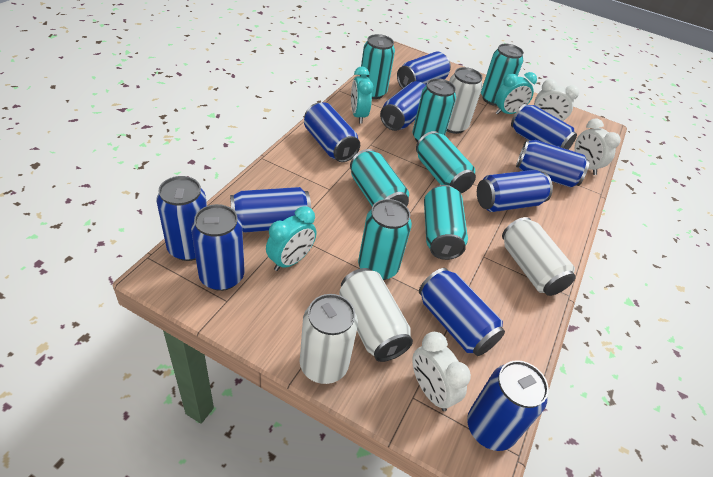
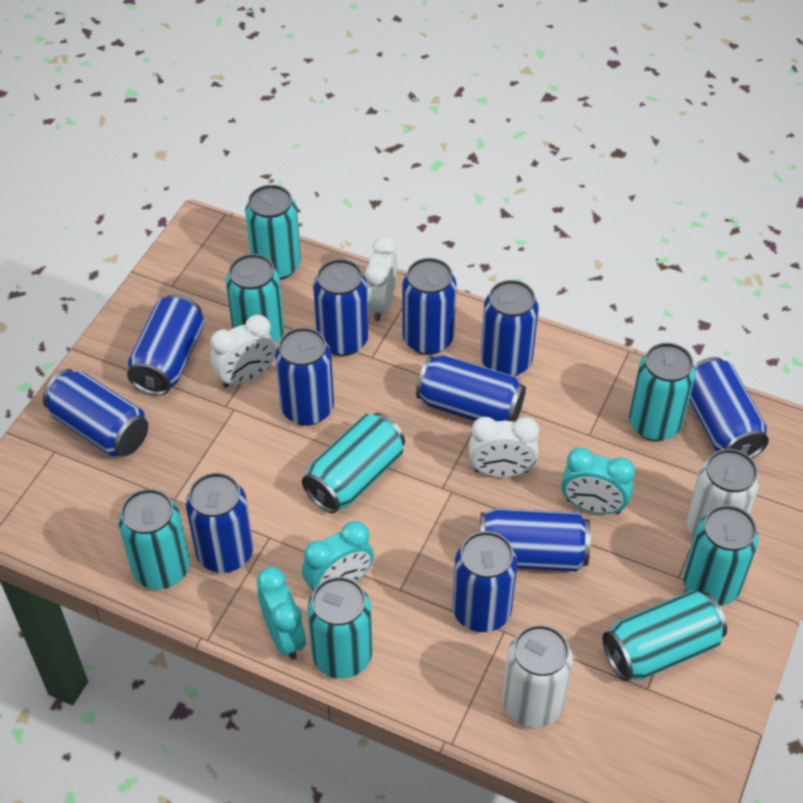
turquoise can: [350,149,409,207] [358,199,412,280] [360,34,395,99] [413,78,456,142] [416,131,476,193] [424,185,468,260] [481,44,524,106] = 7 -> [118,489,190,589] [226,254,284,344] [245,185,301,280] [302,413,405,513] [307,577,372,679] [603,590,727,681] [629,343,696,441] [683,505,759,606] = 8
white can: [300,294,358,384] [339,268,413,362] [447,67,483,134] [502,217,576,296] = 4 -> [502,625,573,727] [686,449,760,538] = 2

